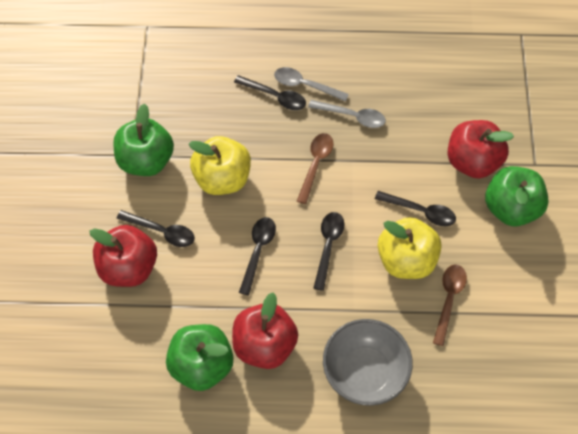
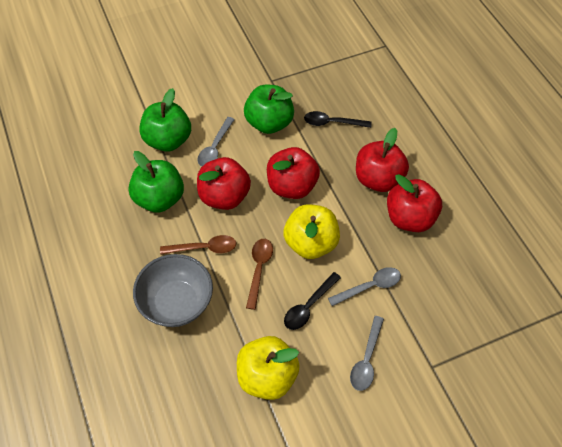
black spoon: [117,210,195,247] [234,75,306,110] [239,217,276,295] [314,212,344,291] [375,191,456,226] = 5 -> [284,272,341,330] [304,111,372,128] = 2
grey spoon: [274,67,349,102] [308,100,386,128] = 2 -> [197,117,235,166] [328,267,401,306] [350,316,384,391] = 3
red apple: [89,225,157,287] [232,292,298,369] [448,120,514,179] = 3 -> [197,157,251,210] [267,147,320,199] [356,128,409,192] [387,174,442,232] = 4

